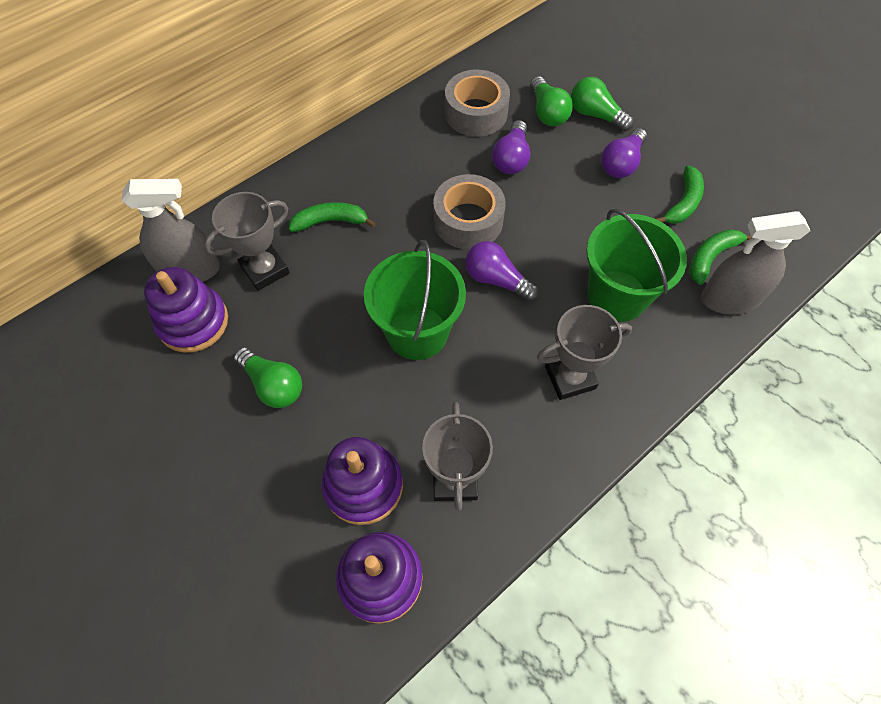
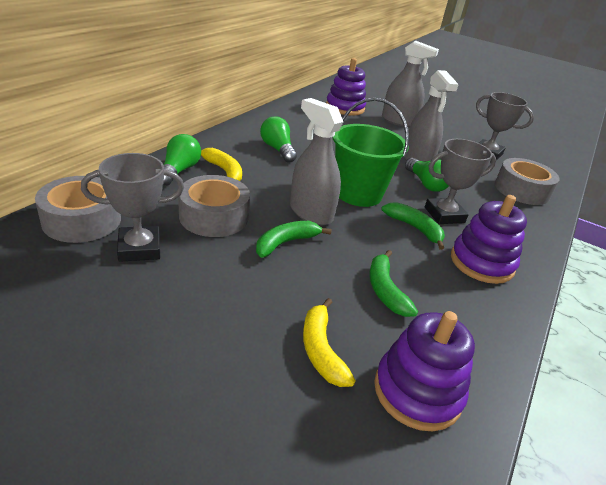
green bucket: [364,240,466,360] [587,208,687,322] = 2 -> [332,98,409,207] = 1
grey spray bottle: [121,179,220,282] [701,211,811,315] = 2 -> [290,98,343,225] [382,41,439,127] [404,70,459,161] = 3
grey tape: [433,174,506,249] [445,70,510,137] = 2 -> [35,176,121,243] [178,175,250,237] [495,158,560,205] = 3
purple light bulb: [465,241,539,301] [492,120,530,174] [601,128,647,178] = 3 -> none = 0
yellow banana: none = 0 -> [201,148,242,181] [303,298,356,387] = 2

